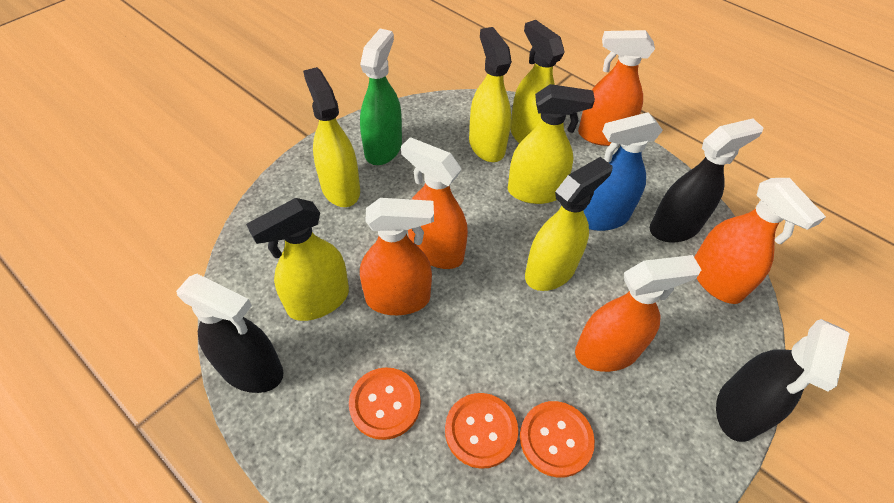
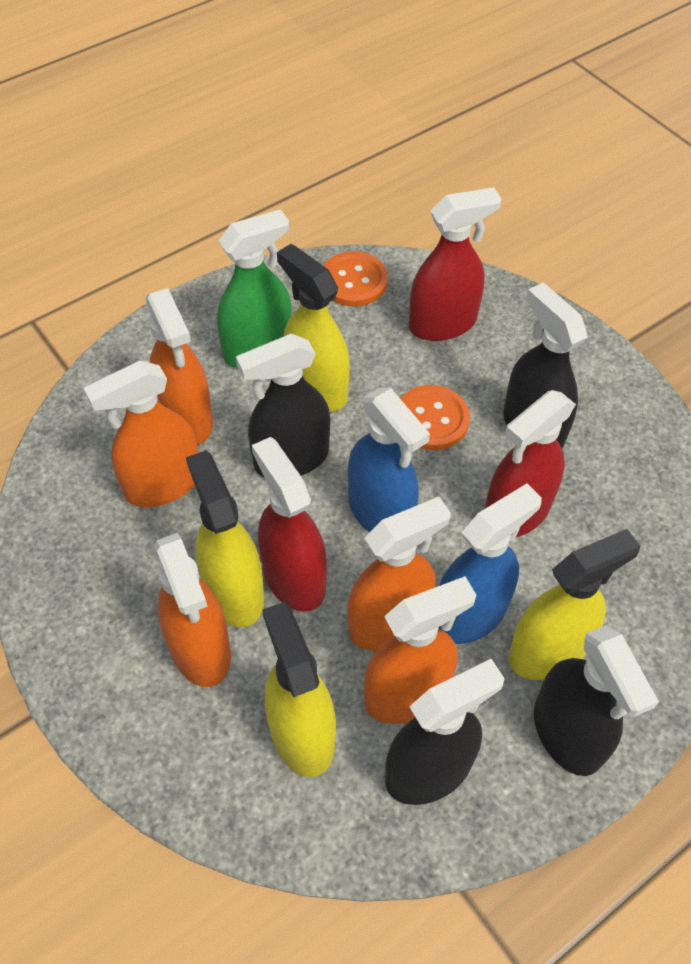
black spray bottle: [176,274,284,393] [650,118,763,242] [716,319,850,442] = 3 -> [236,334,330,477] [385,659,505,805] [503,283,587,448] [534,625,659,776] = 4
blue spray bottle: [583,112,663,231] = 1 -> [348,388,430,532] [439,484,542,644] = 2
orange button: [349,367,421,440] [445,393,518,469] [520,401,595,478] = 3 -> [323,251,388,306] [400,385,470,450] = 2
red spray bottle: none = 0 -> [252,437,327,611] [409,187,502,341] [485,390,576,537] = 3
yellow spray bottle: [246,198,349,321] [303,67,360,207] [469,27,512,162] [508,84,595,204] [510,20,565,144] [525,157,613,291] = 6 -> [186,450,264,627] [262,602,336,777] [277,244,350,412] [508,529,640,680] = 4

